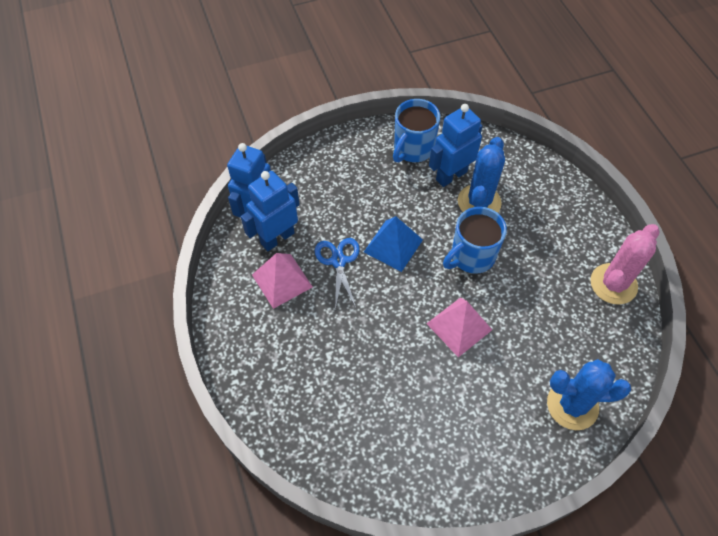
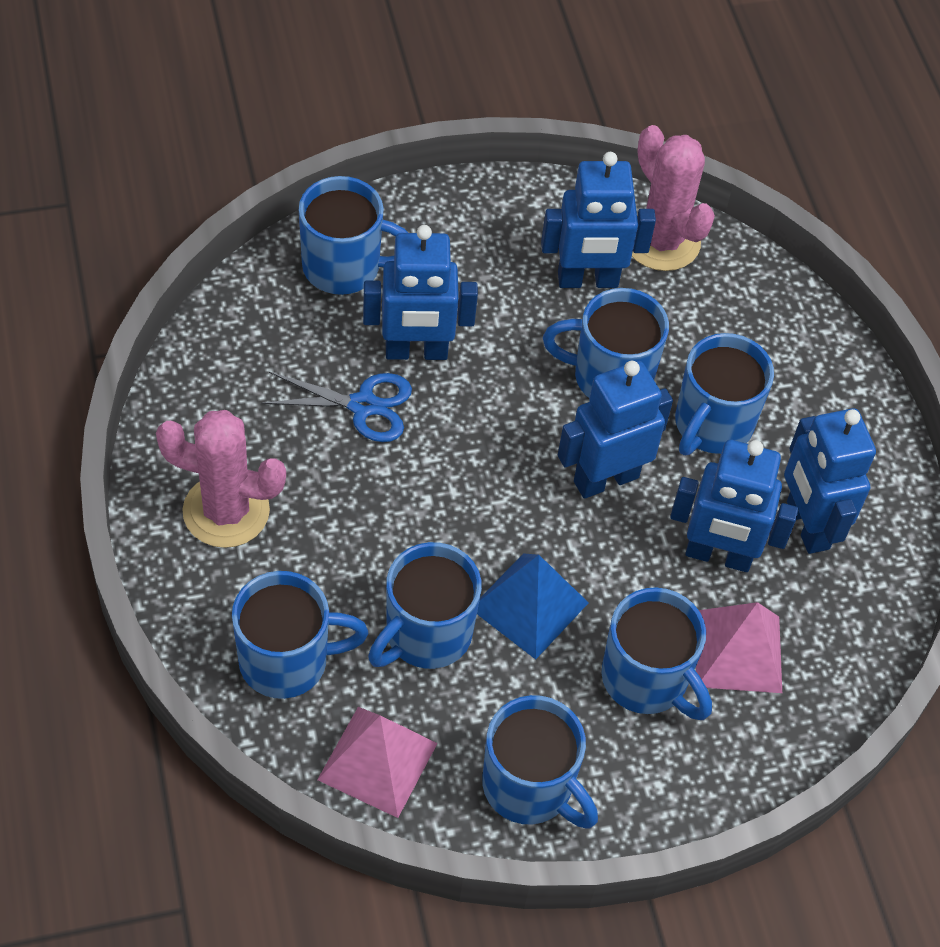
blue cactus: [458,137,505,213] [547,359,631,430] = 2 -> none = 0
blue mug: [393,99,440,163] [443,207,507,274] = 2 -> [232,571,368,699] [299,176,408,295] [368,542,482,669] [482,695,598,829] [543,288,669,398] [601,587,712,720] [675,333,774,455] = 7
blue robot: [227,143,271,217] [241,171,300,251] [429,104,483,187] = 3 -> [363,225,478,360] [541,152,656,288] [558,361,673,499] [670,440,798,572] [784,408,876,554] = 5
pink cactus: [590,224,660,304] = 1 -> [156,410,286,548] [632,125,715,271] = 2

